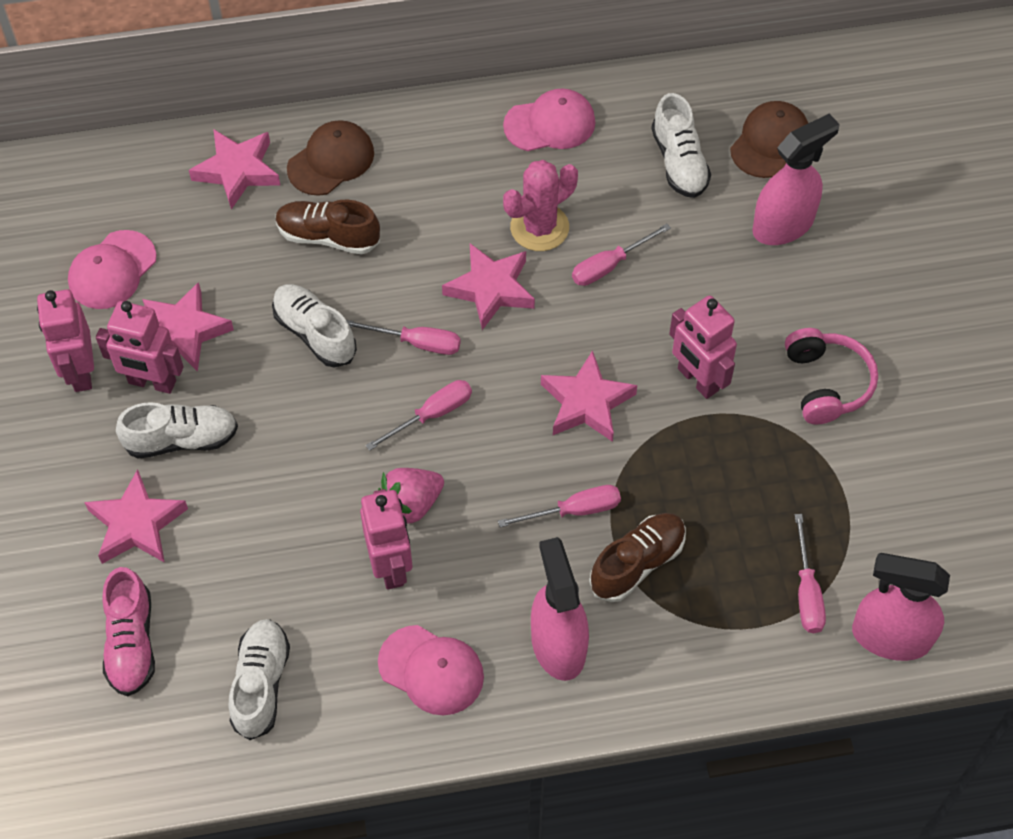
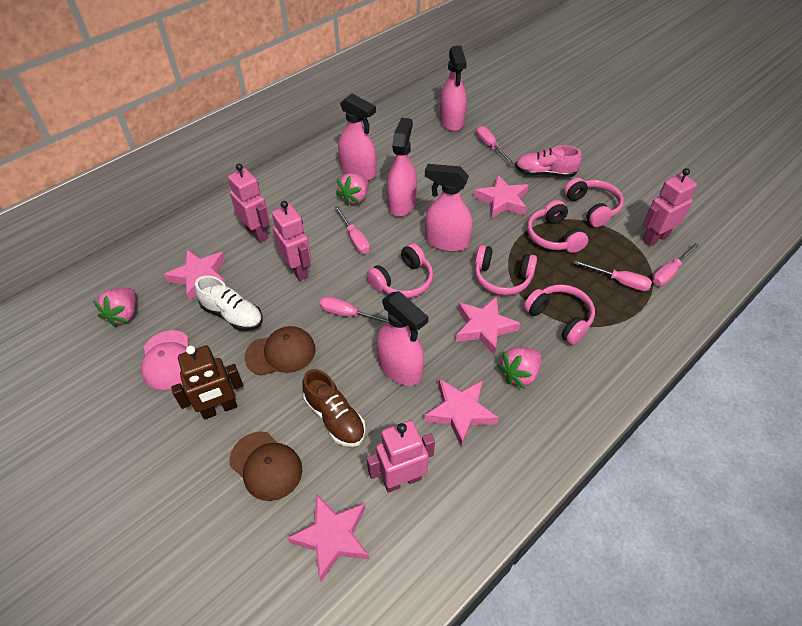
brown robot: none = 0 -> [171,345,243,420] = 1
brown shoe: [276,199,380,255] [589,513,686,602] = 2 -> [302,369,366,447] = 1
pink cactus: [503,160,578,251] = 1 -> none = 0
pink cap: [68,230,157,309] [378,625,484,715] [503,88,596,151] = 3 -> [141,330,188,390] = 1
pink headphones: [785,328,878,425] = 1 -> [367,243,433,298] [475,245,537,295] [524,284,595,345] [527,200,588,253] [564,178,624,227] = 5
pink spray bottle: [531,537,589,681] [752,114,840,245] [852,553,950,661] = 3 -> [338,93,376,180] [376,291,428,386] [387,118,417,217] [425,164,473,252] [440,46,467,131] = 5
pink strawberry: [378,468,444,523] = 1 -> [93,288,136,327] [336,173,368,206] [497,347,542,389] = 3
white shoe: [116,402,238,458] [229,619,290,740] [272,284,357,368] [651,93,711,198] = 4 -> [195,276,263,331] = 1

